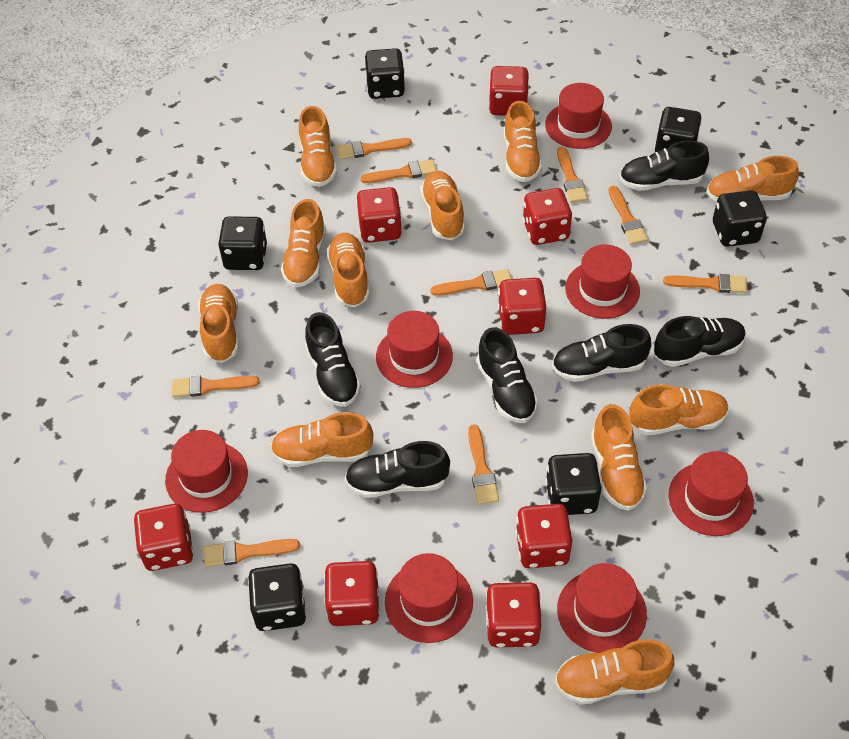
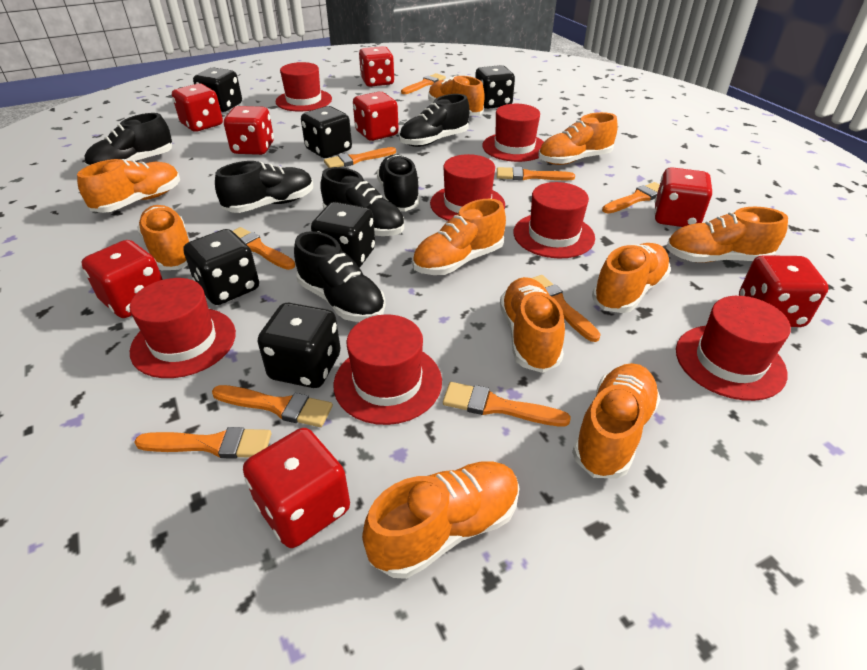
orange shoe: [198,284,239,363] [271,412,373,467] [281,199,326,288] [299,106,337,187] [327,233,370,307] [420,171,465,240] [504,101,542,182] [555,639,674,705] [591,404,647,511] [629,384,729,435] [706,156,799,202] = 11 -> [77,159,180,213] [137,205,189,270] [362,461,519,579] [412,199,506,275] [428,75,485,116] [500,277,565,373] [538,112,618,165] [572,363,661,479] [592,243,671,313] [666,207,788,263] = 10

